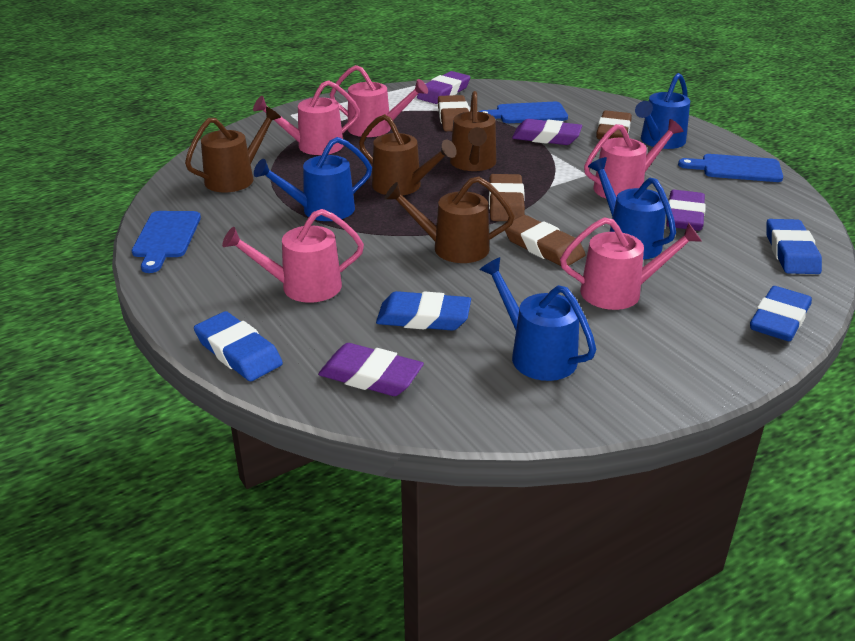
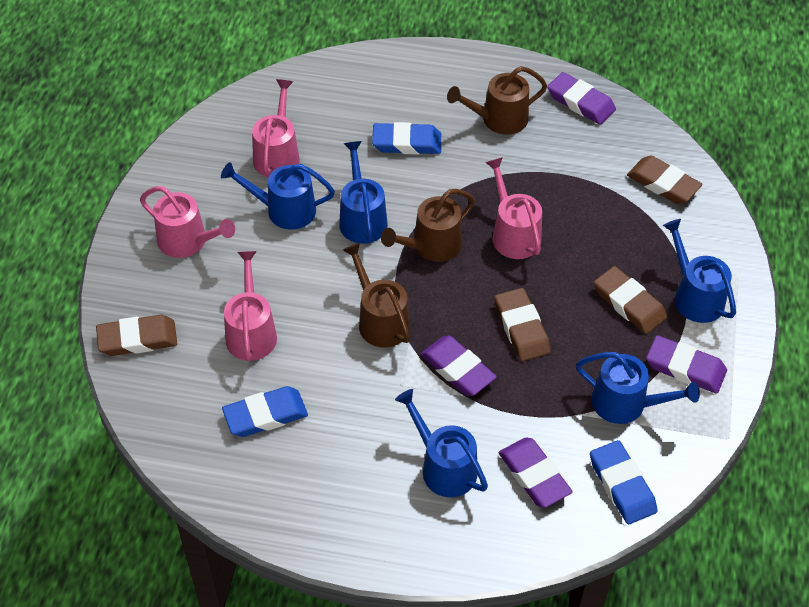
blue cutting board: [132,211,201,273] [479,102,568,123] [678,154,783,182] = 3 -> none = 0
blue eraser: [194,311,283,381] [376,291,471,331] [750,286,812,341] [766,219,822,274] = 4 -> [222,386,308,437] [372,122,441,155] [590,440,658,524] = 3
blue watering can: [254,137,372,221] [479,257,596,381] [588,157,676,260] [635,73,690,149] = 4 -> [221,162,335,229] [339,141,388,244] [395,389,488,497] [576,352,700,424] [663,219,736,323] = 5
brown watering can: [185,107,281,192] [359,114,457,196] [384,176,515,263] [450,91,496,171] = 4 -> [343,242,410,348] [381,189,475,262] [447,66,547,135] = 3
pink watering can: [222,209,364,303] [253,80,360,155] [330,65,428,137] [560,217,702,310] [584,119,683,199] = 5 -> [140,186,235,258] [224,251,277,361] [252,79,300,177] [485,157,542,259] = 4

